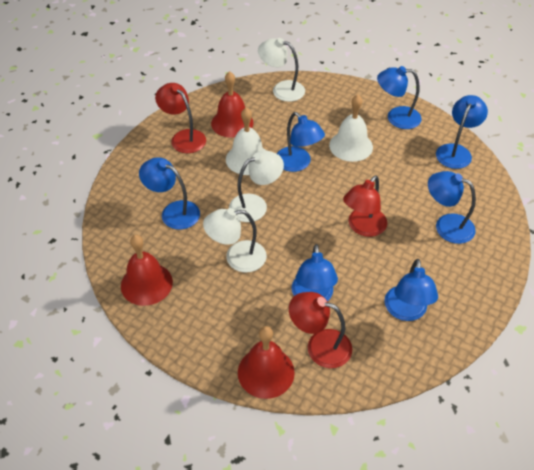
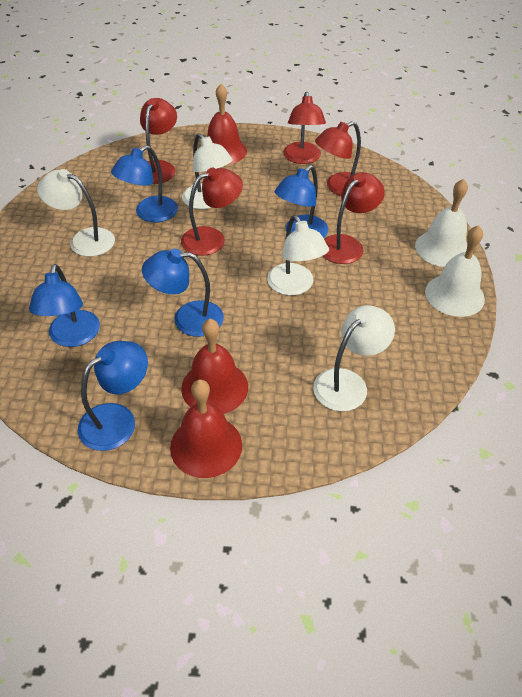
blue lamp: [139,157,200,230] [277,112,325,172] [292,244,338,301] [377,66,422,129] [384,259,438,321] [428,171,476,244] [436,95,488,169] = 7 -> [29,264,100,347] [78,341,148,451] [111,145,178,222] [142,249,224,337] [275,165,328,238] = 5
red lamp: [155,83,206,153] [289,292,352,368] [343,175,387,237] = 3 -> [140,98,177,184] [181,168,243,256] [283,92,326,164] [315,121,361,196] [323,172,385,264] = 5
white lamp: [203,208,267,272] [229,151,284,222] [258,38,305,102] = 3 -> [37,169,115,257] [182,133,233,209] [267,215,329,295] [313,305,395,412] = 4

